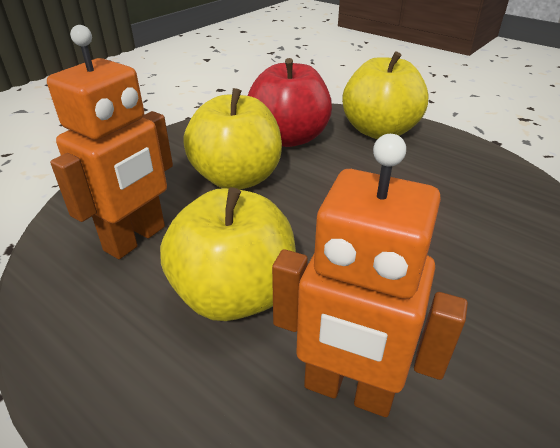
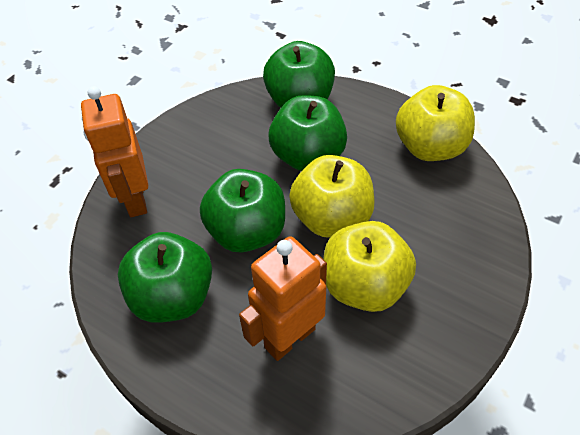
green apple: none = 0 -> [118,232,212,323] [200,169,285,253] [263,41,335,108] [269,95,347,171] = 4
red apple: [248,58,332,147] = 1 -> none = 0

